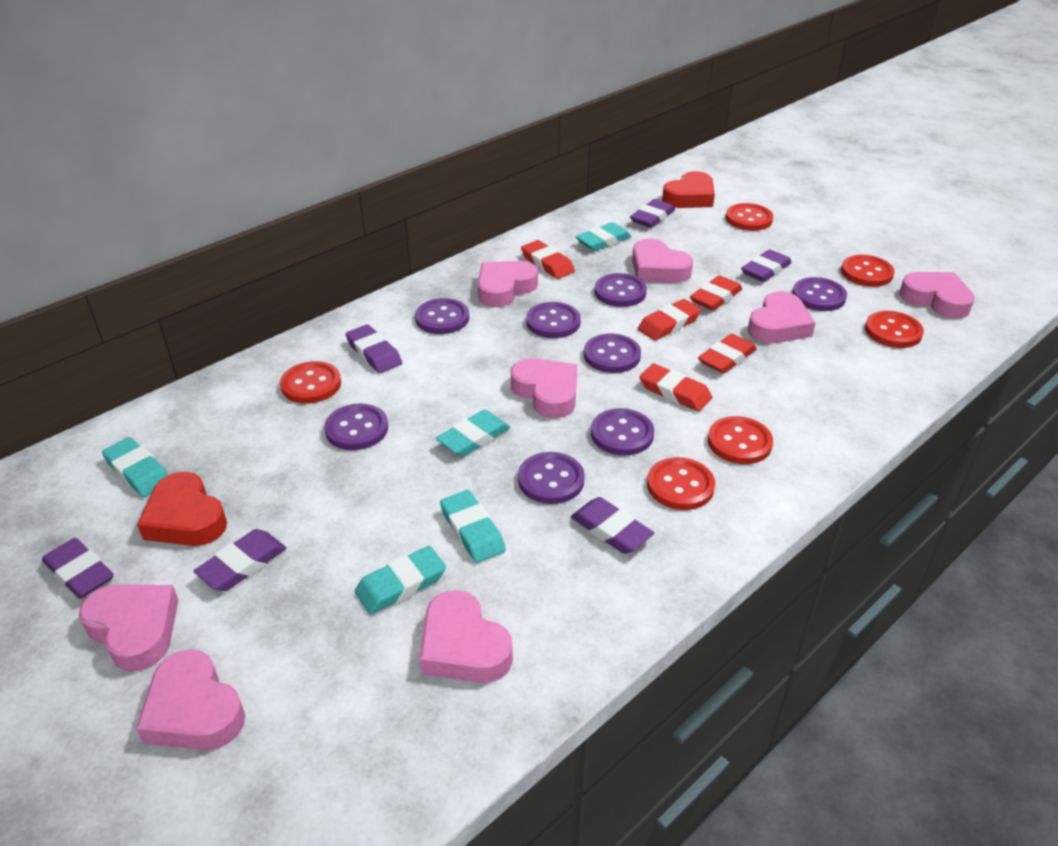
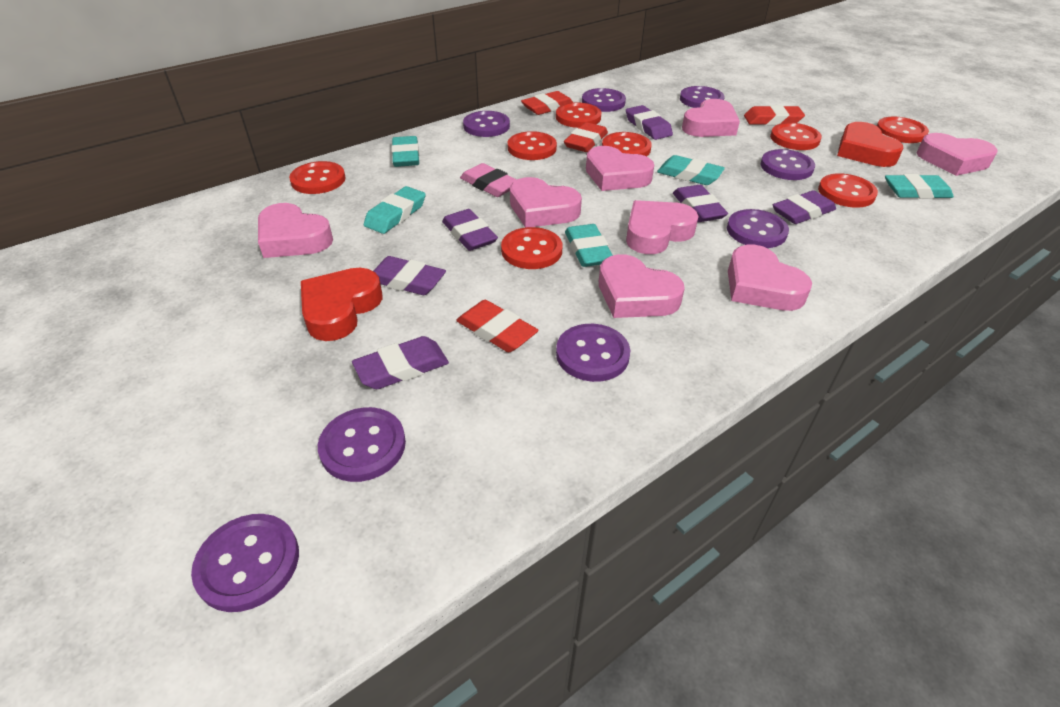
pink eraser: none = 0 -> [460,163,517,197] = 1
red button: [280,361,341,403] [647,457,715,510] [708,416,773,464] [726,203,773,231] [841,255,895,287] [865,311,924,348] = 6 -> [289,161,345,194] [501,227,563,269] [508,131,557,160] [556,102,601,128] [602,132,652,157] [770,123,822,150] [818,173,878,208] [877,116,929,143] = 8
red eraser: [521,240,575,279] [638,299,701,341] [639,364,712,412] [690,275,742,311] [698,334,757,374] = 5 -> [456,300,538,352] [521,91,573,115] [564,122,608,152] [744,105,805,125] = 4

